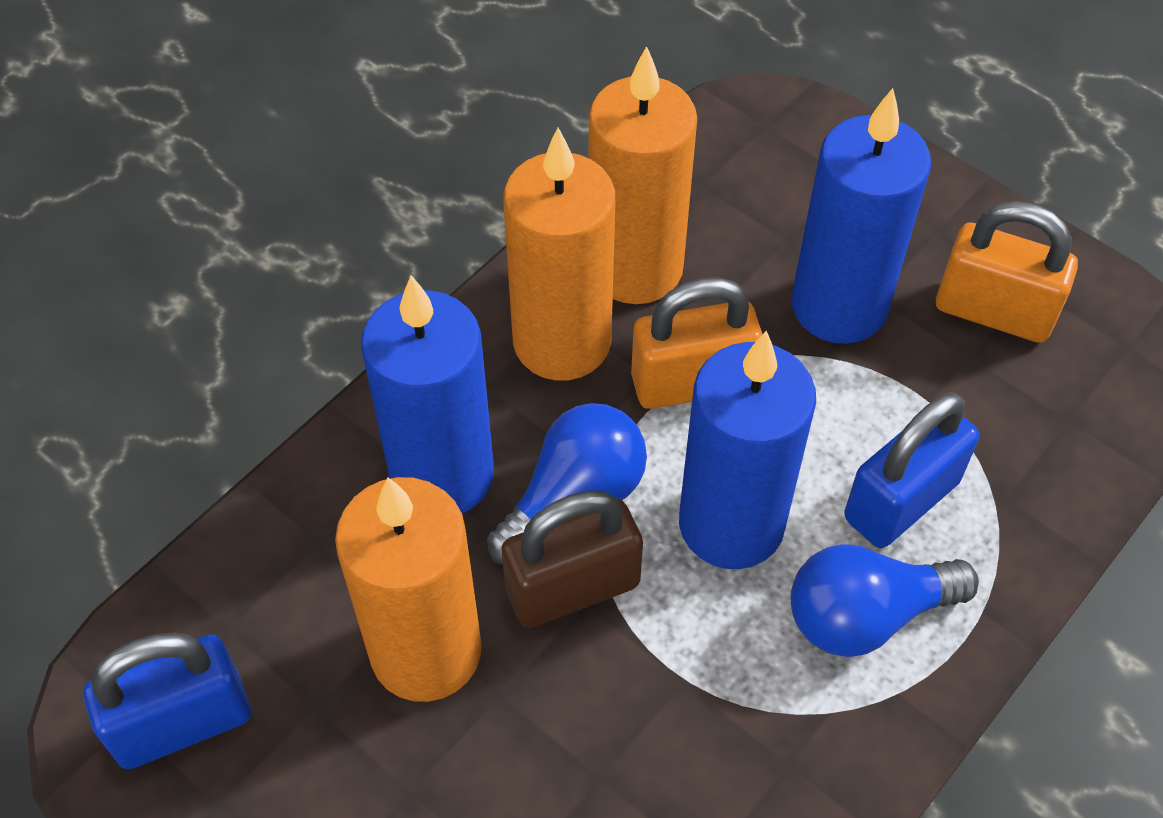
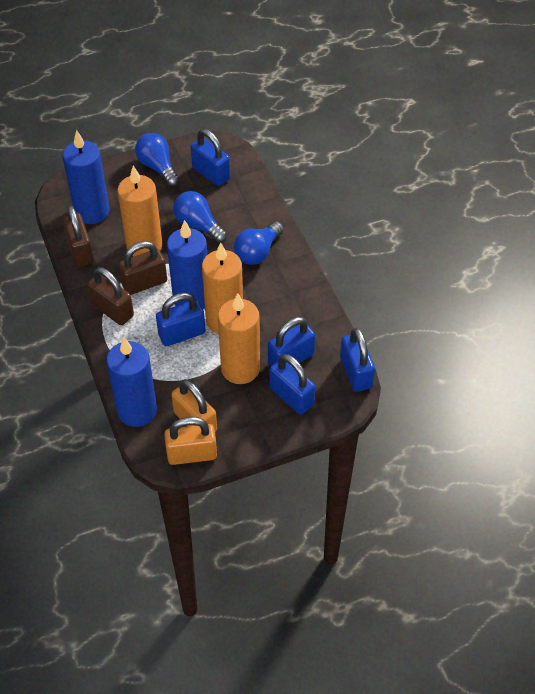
blue light bulb: [487,403,647,565] [791,544,979,657] = 2 -> [135,133,179,187] [173,191,227,243] [234,222,284,265] = 3
blue padlock: [83,633,251,769] [844,392,979,548] = 2 -> [156,293,206,346] [191,129,230,186] [268,317,315,366] [269,354,315,415] [340,328,375,392] = 5
brown padlock: [501,491,643,628] = 1 -> [62,205,94,267] [88,267,134,325] [118,241,167,295] = 3

